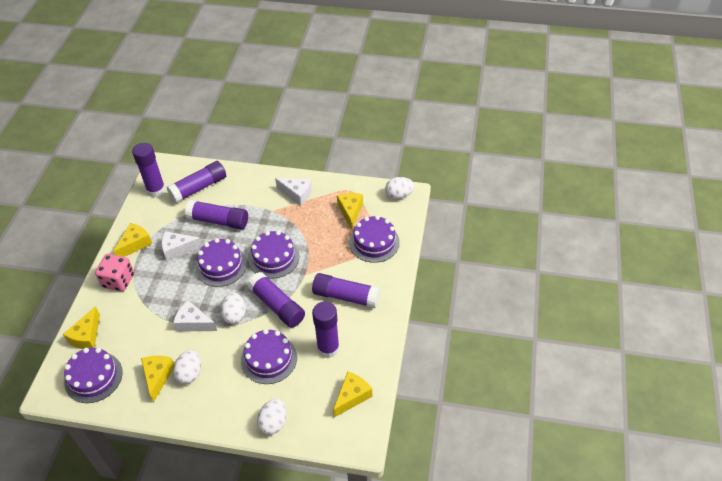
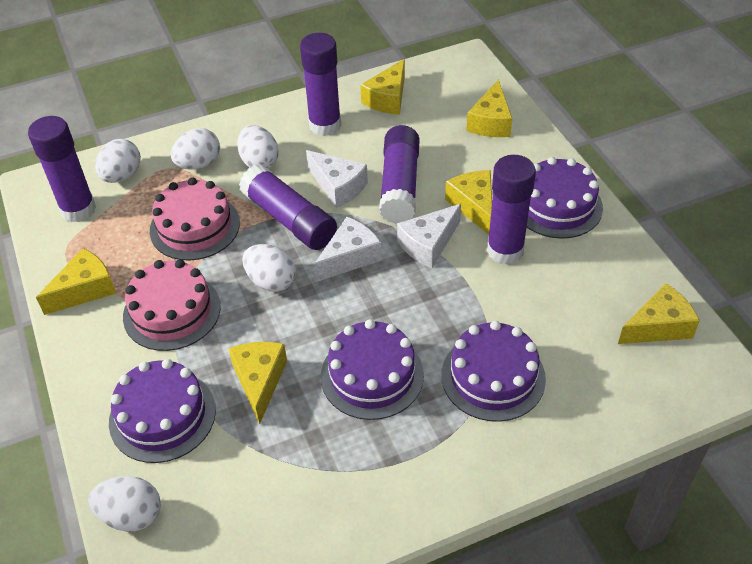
pink cake: none = 0 -> [123,259,221,351] [150,177,240,261] = 2
pink dice: [95,254,134,291] = 1 -> none = 0
purple cake: [64,348,123,403] [196,238,247,287] [241,329,297,384] [249,231,299,278] [349,215,400,263] = 5 -> [109,359,216,463] [321,319,424,420] [441,320,546,422] [527,157,603,239] = 4
purple glue stick: [132,143,166,197] [167,161,226,203] [185,200,248,230] [247,272,305,328] [312,273,380,308] [312,301,340,358] = 6 -> [28,116,96,222] [239,164,337,250] [300,33,341,136] [379,125,420,224] [487,155,536,265] = 5
white egg: [173,350,201,384] [220,292,246,324] [257,398,286,435] [385,177,414,199] = 4 -> [88,476,161,532] [95,139,141,183] [171,128,220,170] [237,125,279,169] [242,244,296,292] = 5
yellow cheese: [63,306,100,349] [113,223,152,257] [141,356,174,402] [333,372,372,417] [337,193,363,230] = 5 -> [36,248,116,315] [228,342,287,424] [360,59,405,115] [445,170,492,235] [466,79,512,137] [618,283,700,344] = 6

